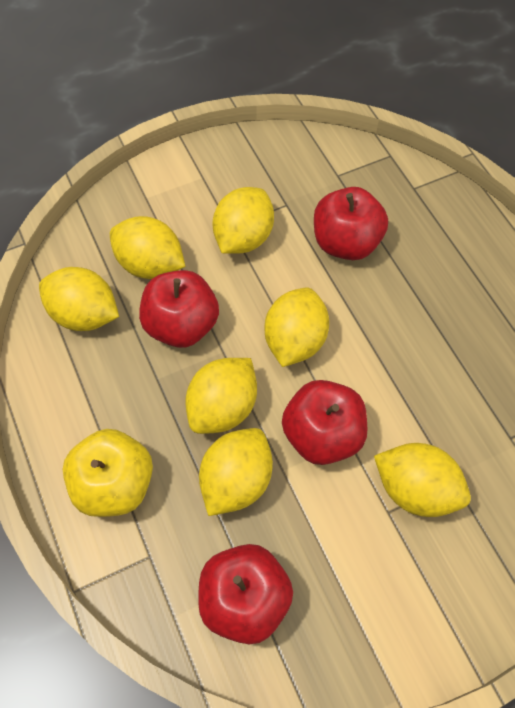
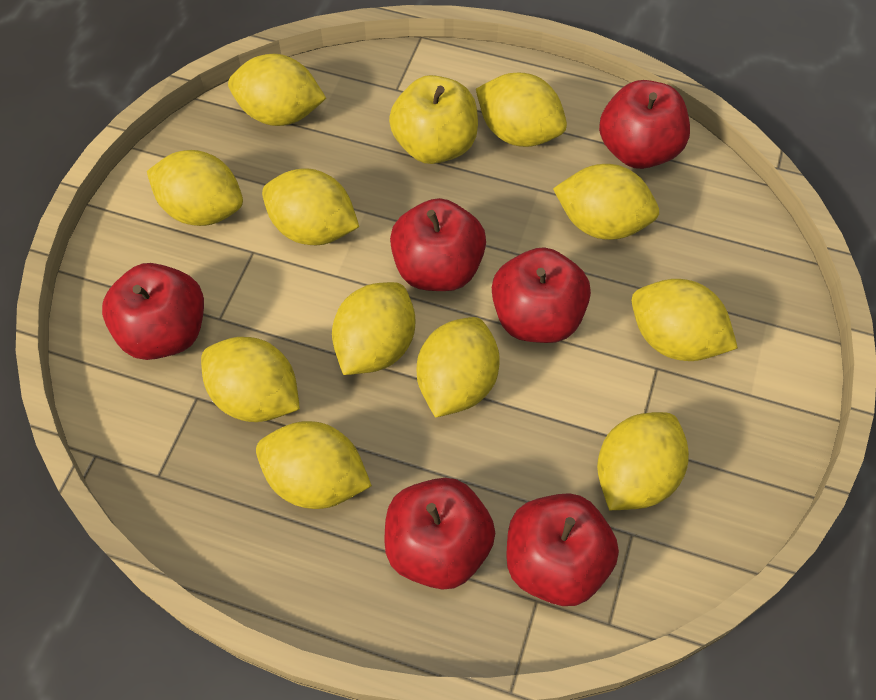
red apple: [139,270,219,348] [198,544,293,644] [282,380,367,465] [314,187,388,260] = 4 -> [102,263,204,360] [384,478,495,590] [390,198,486,291] [492,247,591,343] [506,493,619,606] [599,80,690,169] = 6
yellow lemon: [39,267,119,331] [110,216,185,279] [185,358,257,434] [199,428,273,516] [212,187,274,254] [265,288,329,367] [374,443,471,517] = 7 -> [147,150,243,226] [201,337,300,422] [228,54,326,126] [256,421,372,509] [262,168,359,245] [332,282,415,375] [417,317,500,418] [476,73,567,147] [553,164,659,240] [597,412,689,510] [632,279,738,361] = 11

